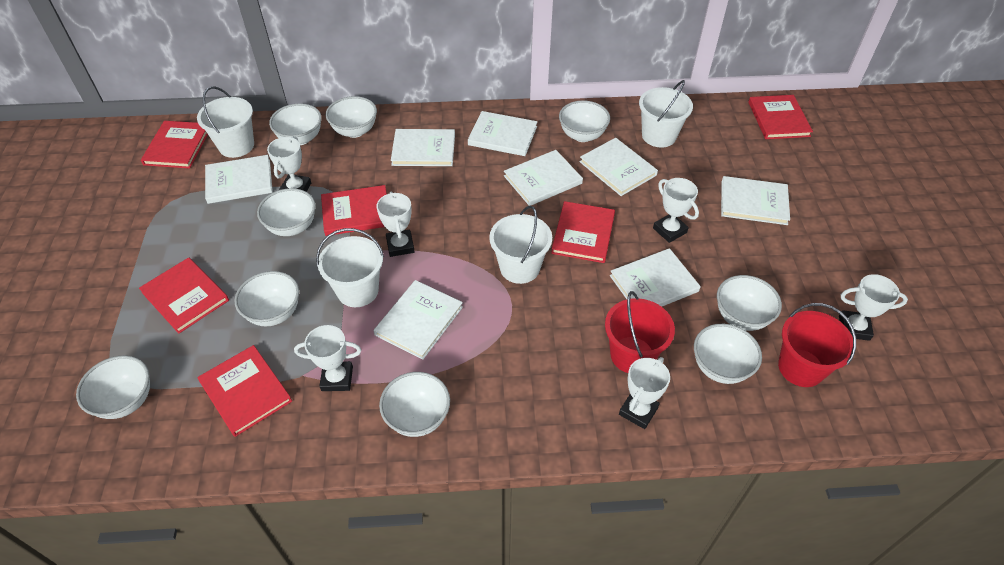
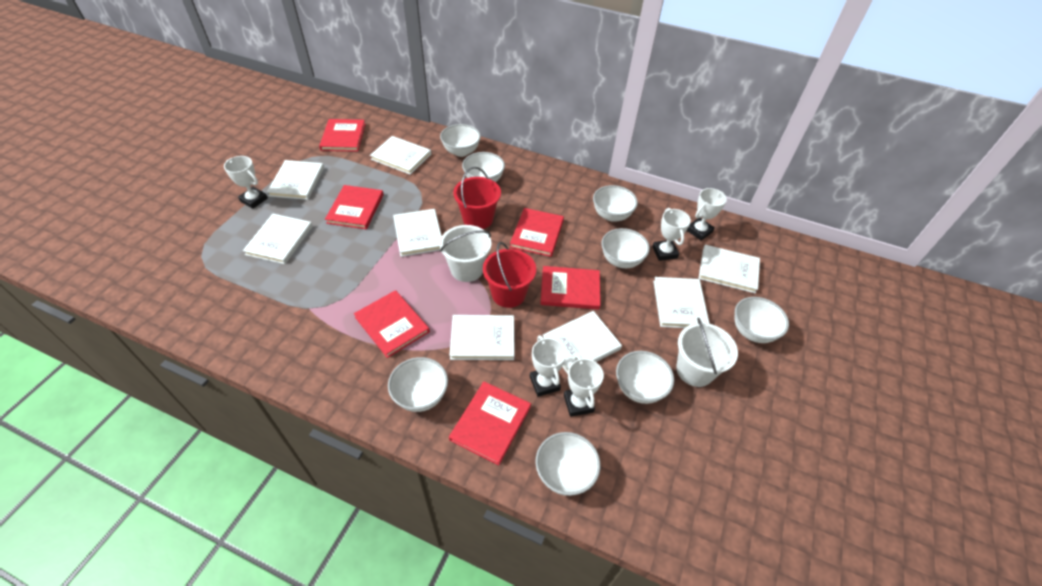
white bowl: [76,356,150,419] [234,271,299,326] [257,188,316,236] [269,103,322,145] [326,96,377,138] [379,372,450,437] [559,100,610,142] [694,324,762,384] [717,275,782,331] = 9 -> [388,357,448,412] [440,124,481,157] [462,152,505,182] [535,432,601,496] [593,185,638,222] [601,228,650,268] [616,351,674,404] [735,297,789,343] = 8
white bucket: [197,87,254,158] [316,228,384,307] [489,206,552,284] [639,80,693,147] = 4 -> [440,225,492,282] [676,318,738,387] = 2
white trophy: [267,136,311,192] [294,325,361,391] [376,191,415,257] [619,357,670,429] [653,178,699,243] [839,274,908,341] = 6 -> [224,156,268,209] [530,335,566,397] [564,355,604,417] [652,208,691,261] [687,188,727,241] = 5

